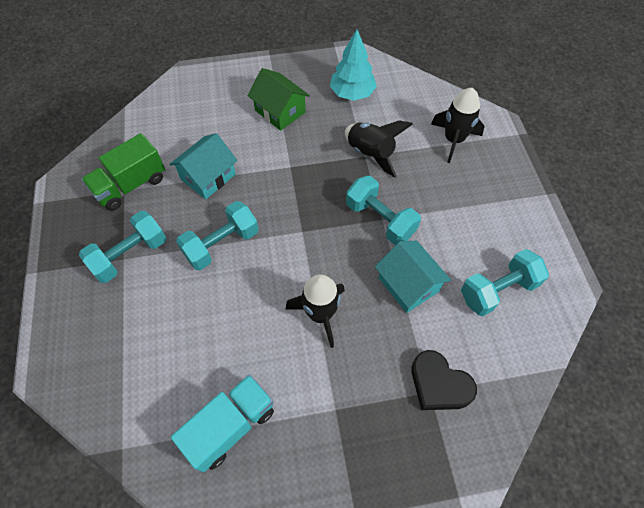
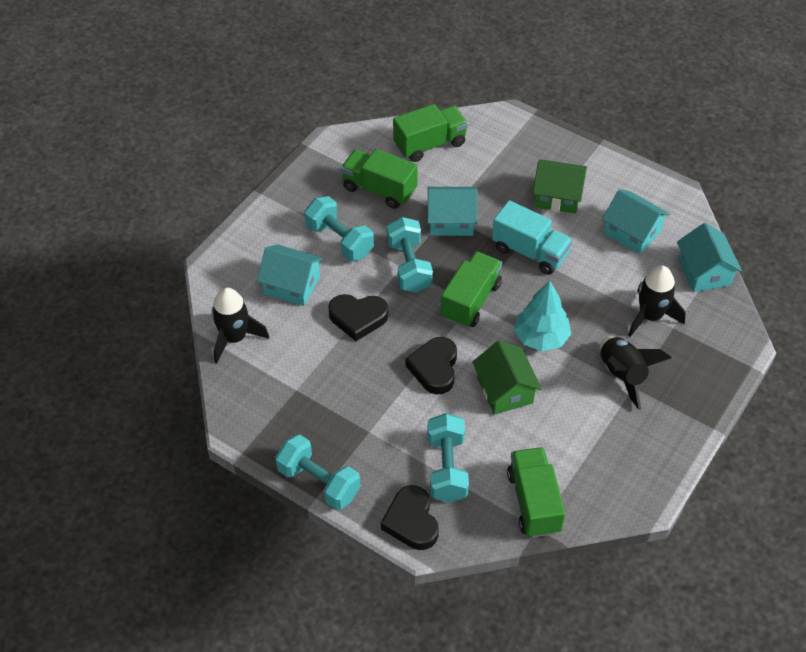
black heart: [412,350,477,410] = 1 -> [328,294,388,341] [381,485,439,550] [406,337,457,394] = 3
green house: [247,68,310,131] = 1 -> [472,340,542,415] [533,159,587,214] = 2
green truck: [81,133,165,211] = 1 -> [341,149,418,209] [393,104,468,162] [441,251,502,328] [507,447,565,538] = 4
turquoise house: [170,133,238,199] [375,241,451,313] = 2 -> [257,245,323,306] [427,187,478,236] [602,189,670,254] [677,223,742,292] = 4

